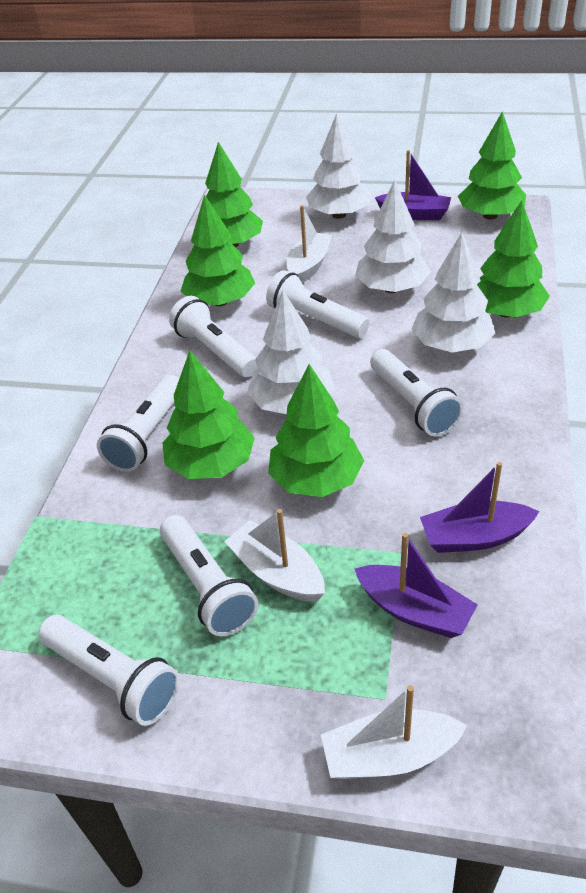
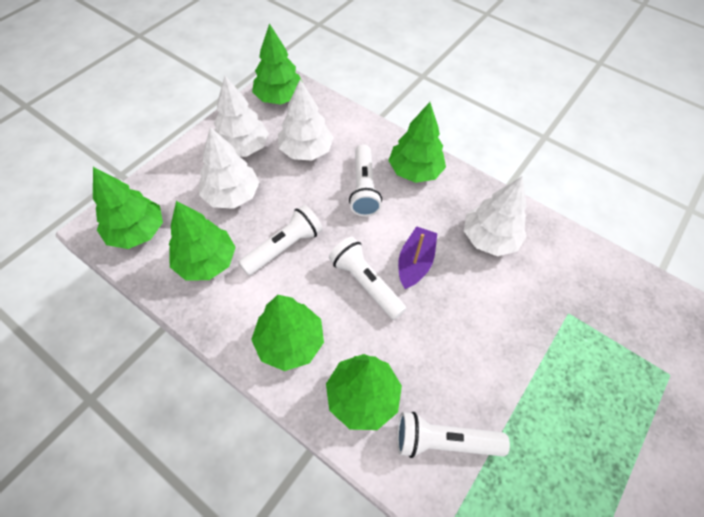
purple boat: [354,533,478,638] [375,150,451,220] [420,462,540,553] = 3 -> [398,226,437,290] = 1
white boat: [224,509,325,602] [287,205,332,283] [321,685,467,779] = 3 -> none = 0
white flashlight: [38,615,180,726] [97,375,179,472] [160,515,258,636] [169,296,257,377] [266,270,369,338] [370,349,463,436] = 6 -> [238,205,323,276] [329,237,407,320] [349,144,382,217] [397,412,510,458] = 4

